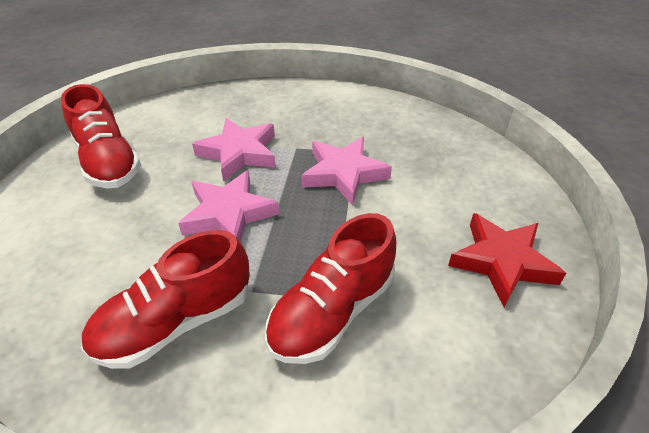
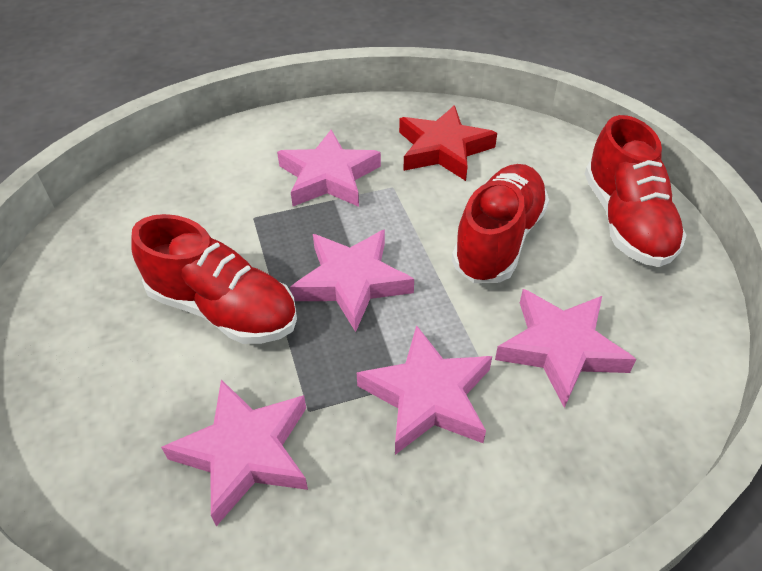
pink star: [178,170,279,242] [192,118,276,182] [302,137,392,206] = 3 -> [161,379,308,526] [277,130,381,207] [290,229,414,332] [357,325,492,455] [495,289,636,408] = 5

